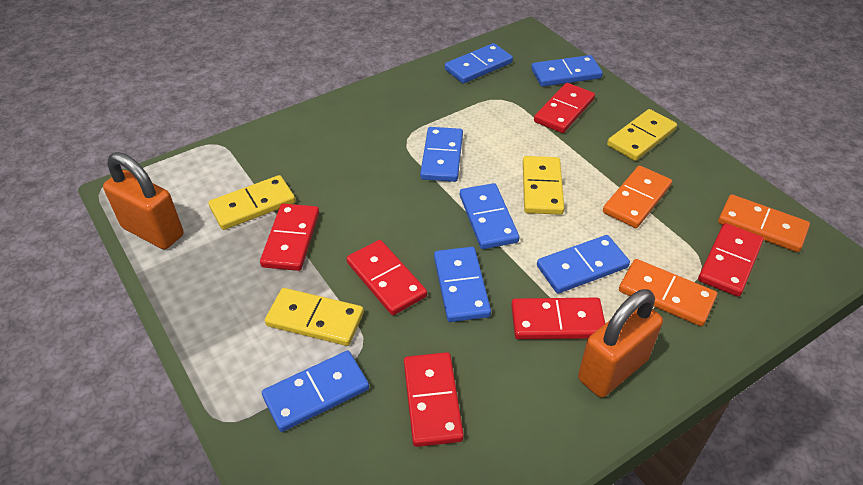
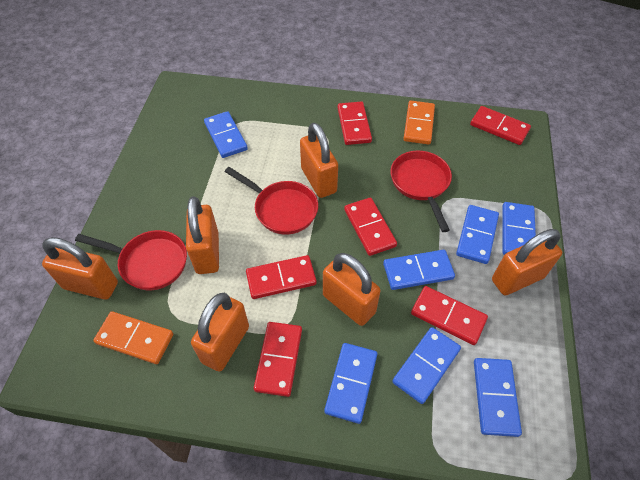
orange domino: [603,166,672,228] [619,259,717,326] [718,195,810,252] = 3 -> [93,311,173,364] [404,101,435,145] = 2
orange padlock: [103,152,183,249] [578,289,663,398] = 2 -> [42,237,118,300] [186,196,219,274] [191,293,249,372] [300,123,338,198] [323,253,381,326] [492,229,562,296] = 6
red pan: none = 0 -> [75,230,187,290] [225,167,318,234] [391,151,452,232] = 3
yellow domino: [209,175,295,230] [265,288,364,346] [523,156,564,215] [607,109,677,161] = 4 -> none = 0

